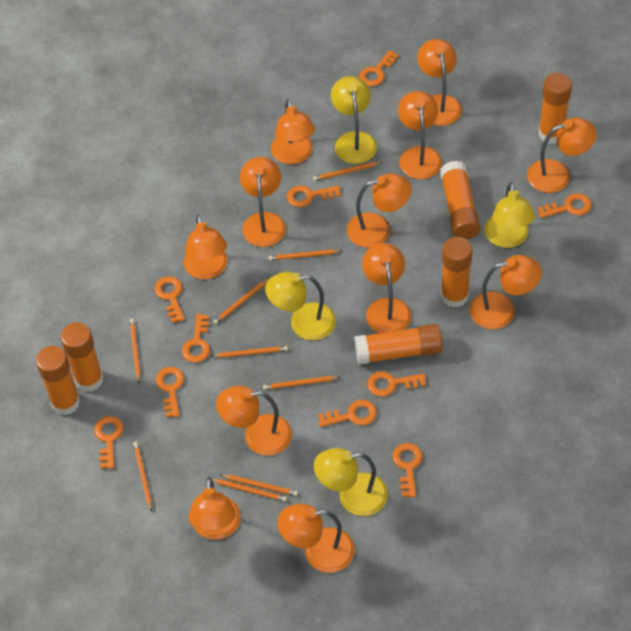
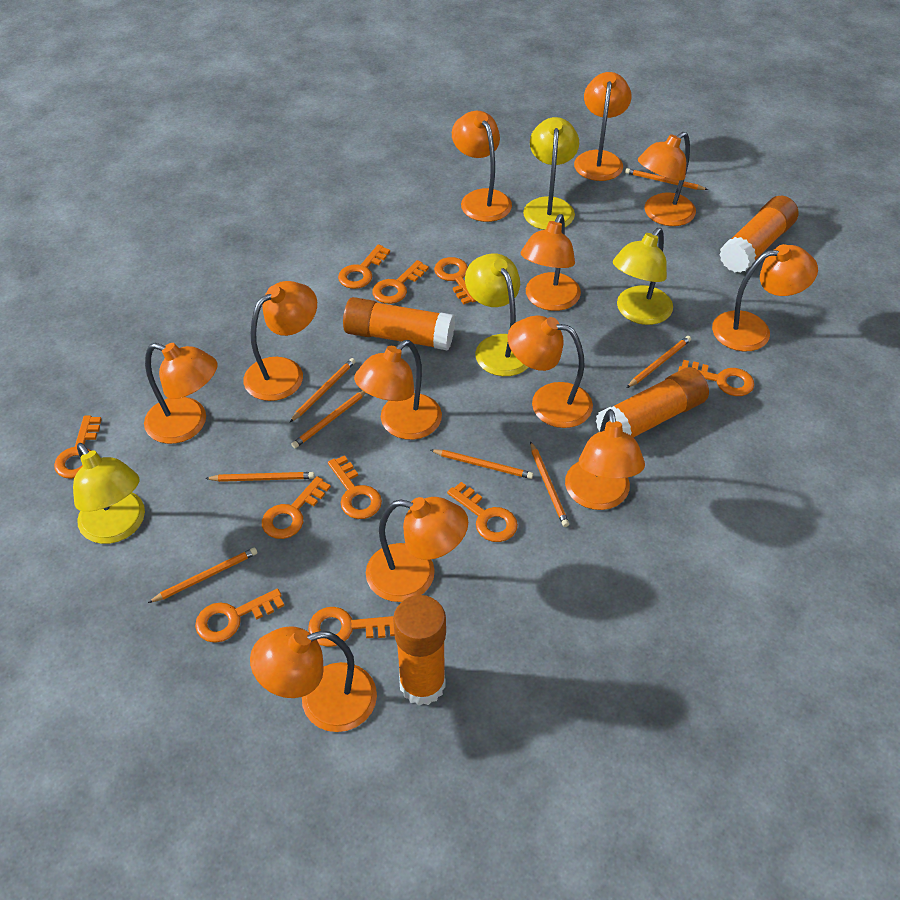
orange glue stick: [36,346,80,415] [61,322,103,392] [354,324,443,365] [440,161,480,239] [441,237,473,308] [538,73,572,144] = 6 -> [343,297,455,350] [393,595,446,706] [596,367,709,438] [719,196,799,273] = 4
orange pencil: [130,319,141,383] [133,442,152,512] [211,346,288,358] [212,479,287,502] [213,278,269,324] [221,475,298,496] [263,376,340,390] [269,249,342,261] [313,162,382,181] = 9 -> [148,548,257,603] [205,472,315,482] [290,358,356,422] [291,391,366,448] [431,449,533,479] [530,441,569,527] [625,168,708,190] [627,336,691,388] = 8

